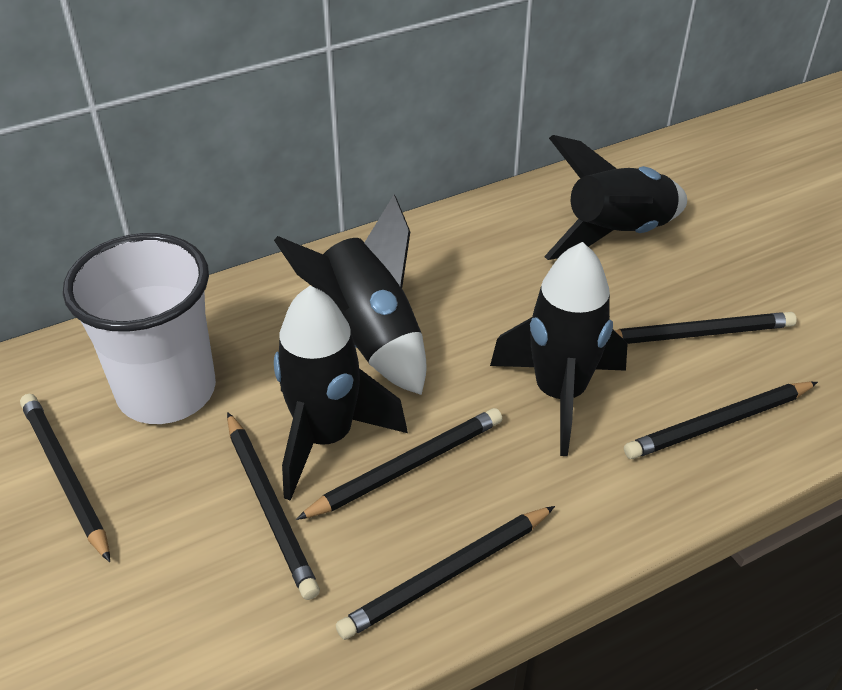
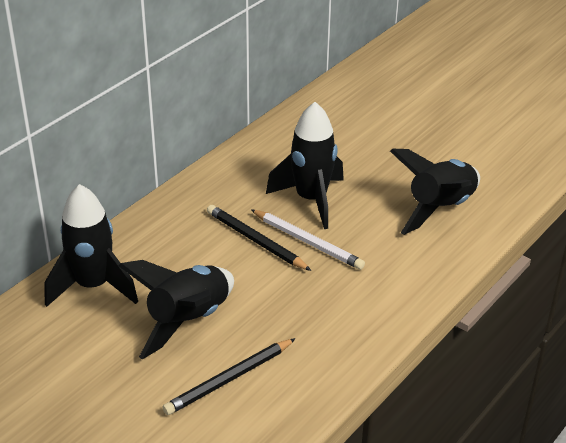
black pencil: [20,394,110,562] [227,412,320,600] [296,408,502,520] [336,506,555,640] [615,312,797,344] [624,382,818,459] = 6 -> [162,338,296,415] [207,205,312,271] = 2
white cup: [63,233,216,424] = 1 -> none = 0
white pencil: none = 0 -> [251,209,365,270] = 1

